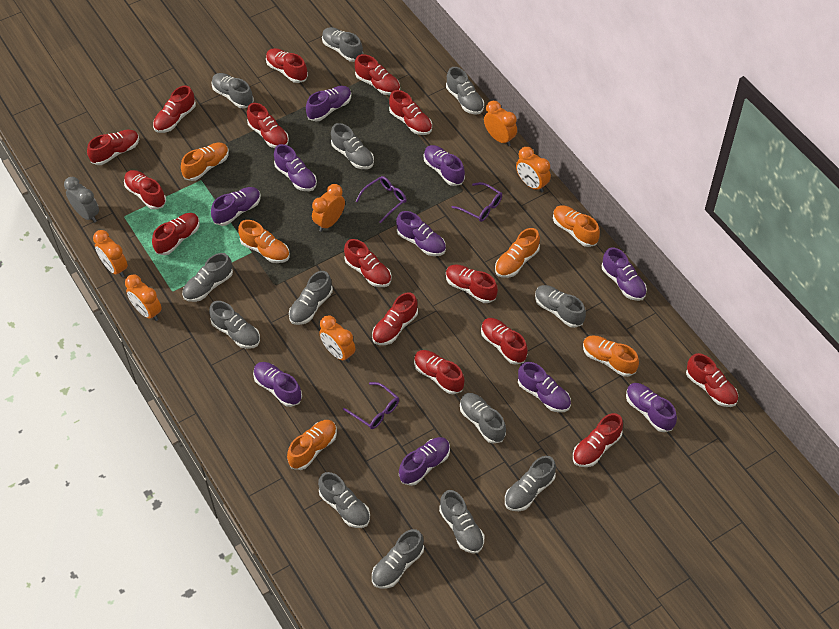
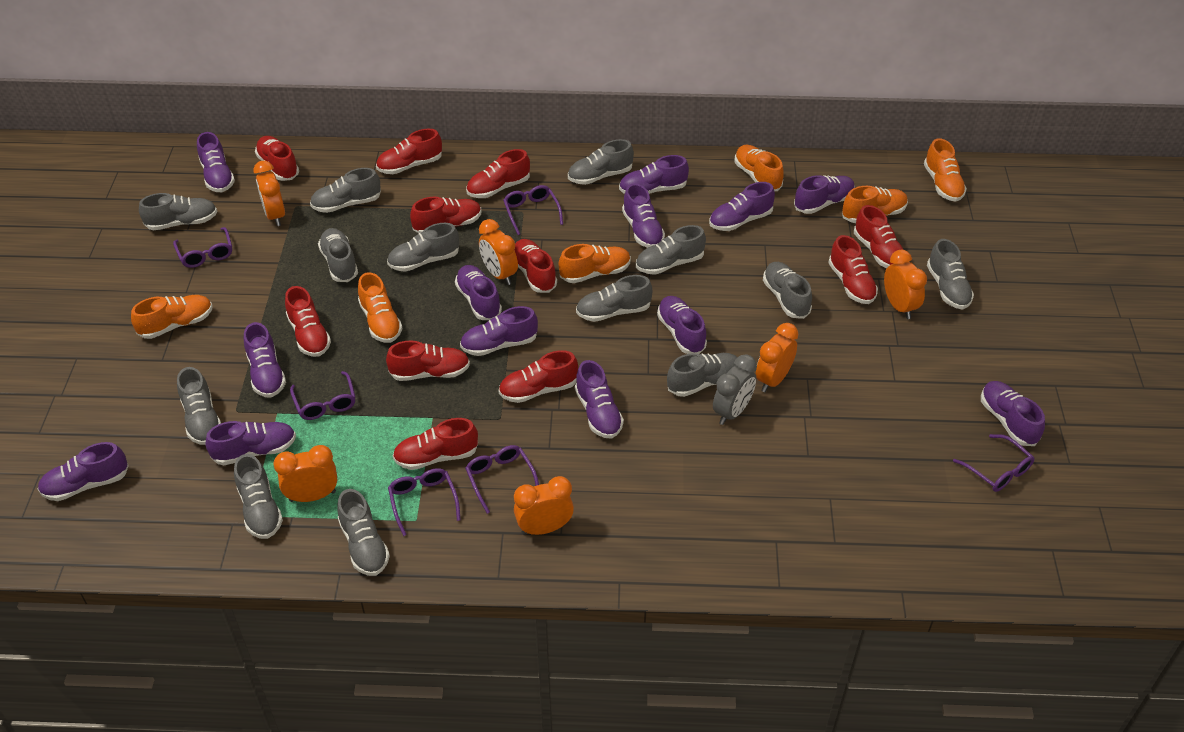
purple glasses: [343,382,399,429] [356,176,407,223] [452,182,502,222] = 3 -> [173,227,232,268] [290,371,356,420] [388,468,461,536] [465,445,539,514] [503,185,563,235] [953,434,1034,492] = 6
purple shoe: [211,187,261,226] [253,362,302,407] [274,144,317,191] [306,86,352,121] [396,211,446,256] [399,437,450,486] [424,145,465,186] [518,362,571,412] [602,247,647,301] [626,383,677,432] = 10 -> [38,442,129,501] [197,132,235,192] [206,421,296,466] [244,322,286,398] [455,265,502,320] [460,306,538,356] [575,360,624,439] [619,155,689,194] [622,183,665,248] [657,296,707,354] [709,182,775,231] [794,175,855,214] [981,381,1045,446] = 13
red shoe: [87,129,139,165] [124,170,166,210] [152,213,200,255] [153,86,196,133] [247,103,289,148] [266,48,308,83] [344,239,392,287] [355,54,400,95] [372,292,418,345] [389,90,432,135] [414,350,464,394] [446,265,498,303] [481,318,528,365] [573,413,623,467] [686,353,738,407] = 15 -> [255,136,299,181] [285,286,331,357] [376,129,442,174] [386,341,470,381] [393,418,478,470] [410,197,482,233] [466,149,530,198] [499,350,578,403] [515,239,557,293] [828,235,878,304] [854,205,903,268] = 11

